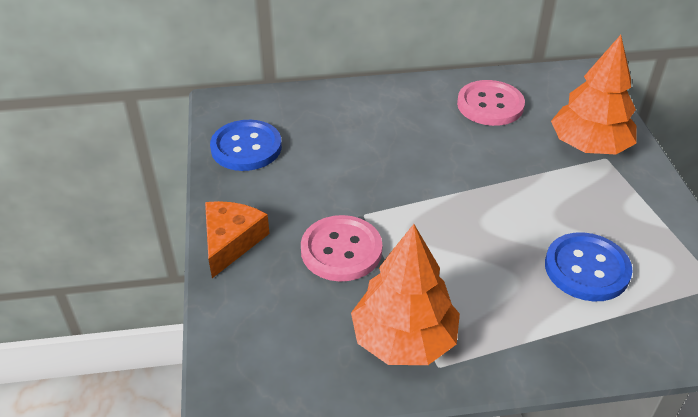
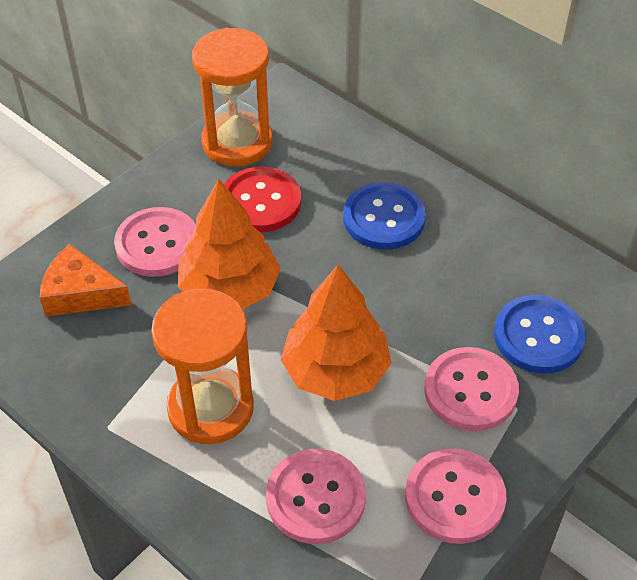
orange hourglass: none = 0 -> [151,289,254,444] [192,28,273,167] = 2
pink button: [301,215,382,281] [457,80,525,126] = 2 -> [114,207,196,277] [266,449,366,544] [405,448,507,544] [424,347,519,431] = 4
red button: none = 0 -> [224,167,301,232] = 1

